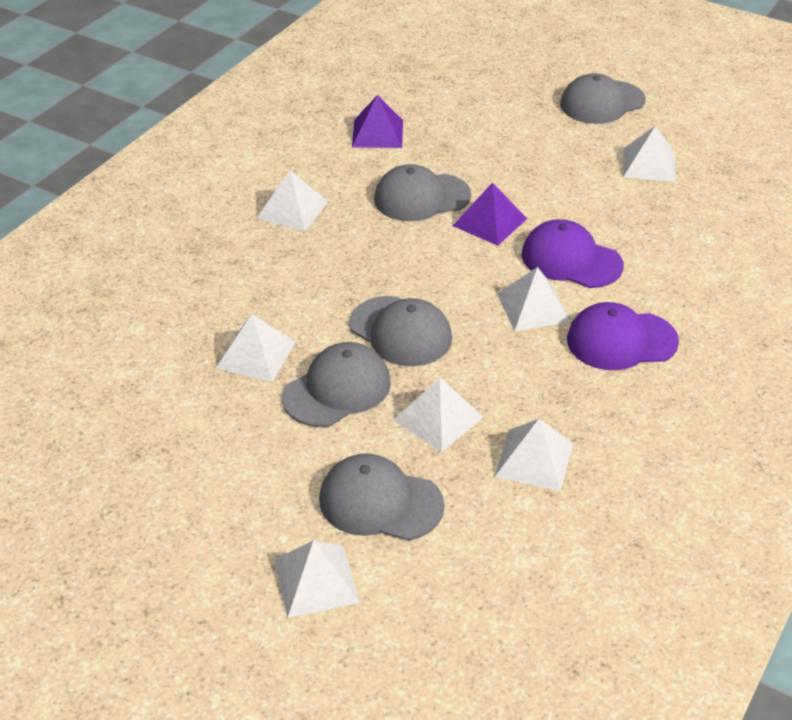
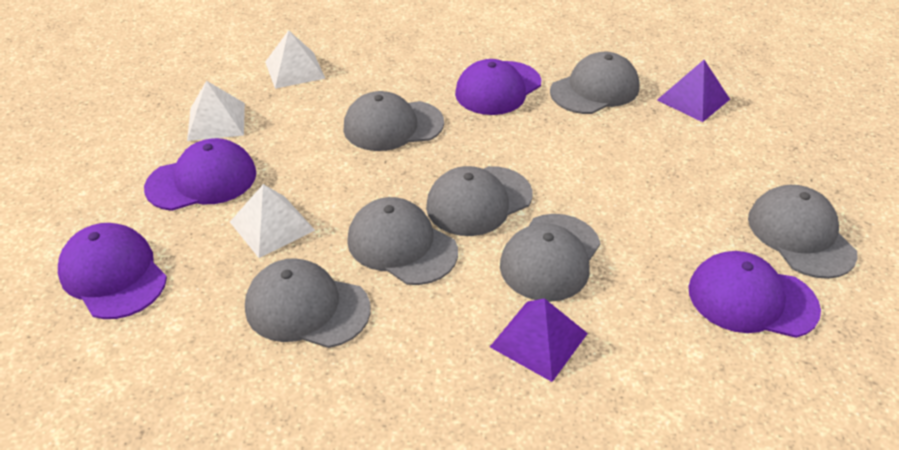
grey cap: [282,342,391,427] [319,453,444,541] [349,296,452,366] [374,164,471,221] [560,73,646,124] = 5 -> [245,258,371,348] [343,91,444,151] [347,197,458,285] [426,166,532,236] [500,214,600,302] [550,52,640,114] [748,185,858,279] = 7
purple cap: [522,219,623,288] [567,302,679,370] = 2 -> [58,223,167,319] [144,138,256,211] [455,59,541,115] [688,251,821,338] = 4
white pyramid: [216,314,295,382] [257,170,328,231] [274,540,360,618] [393,378,483,452] [495,419,573,491] [497,267,571,331] [623,126,676,182] = 7 -> [187,81,245,141] [230,184,315,258] [265,30,326,89] = 3

